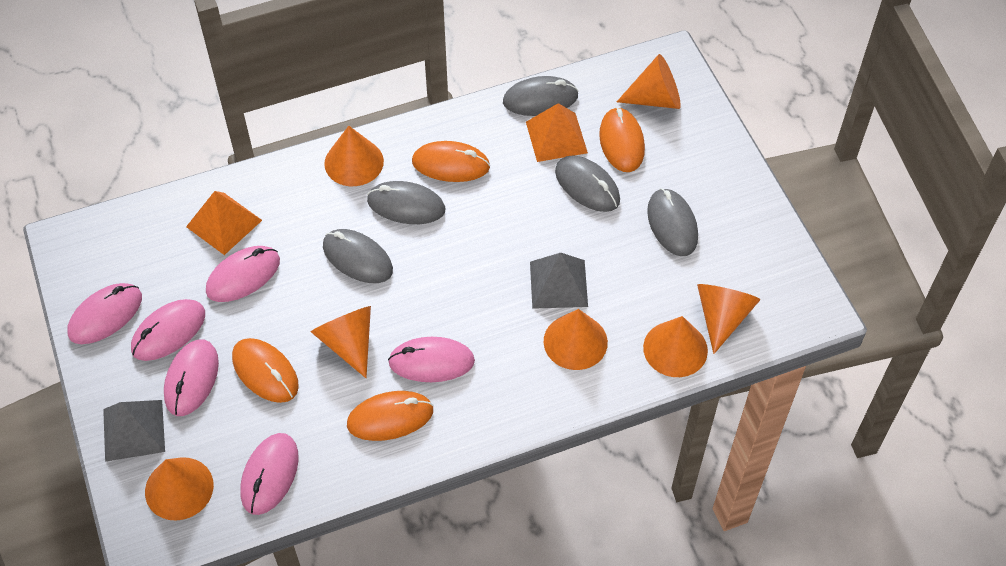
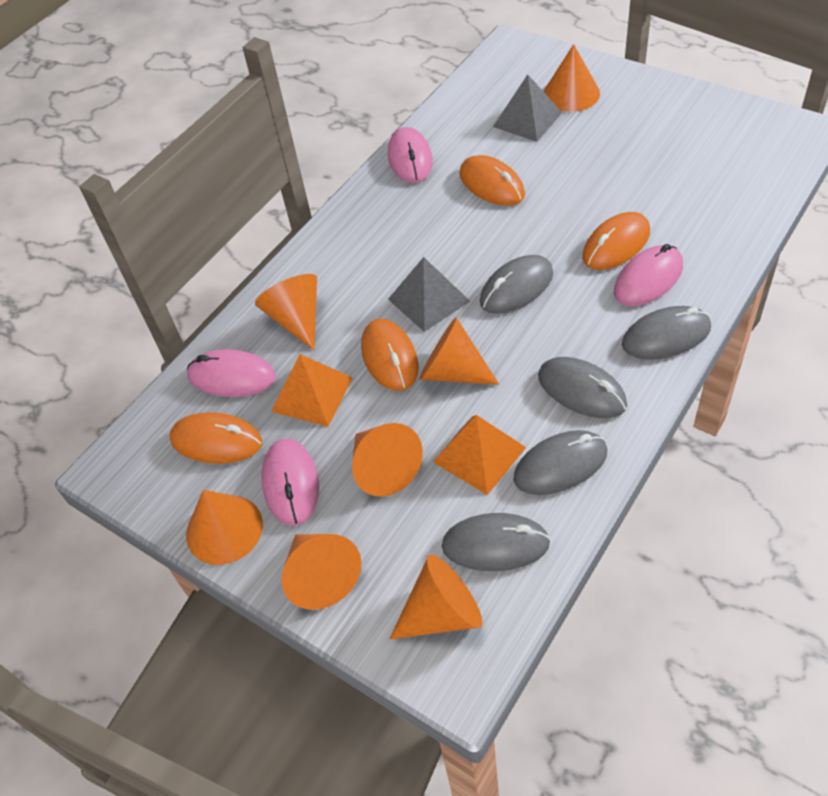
pink mouse: [67,283,142,344] [131,299,205,361] [164,339,219,416] [206,246,280,302] [240,433,299,515] [388,337,475,382] = 6 -> [187,349,276,397] [261,439,319,526] [388,127,433,183] [614,244,683,306] = 4

